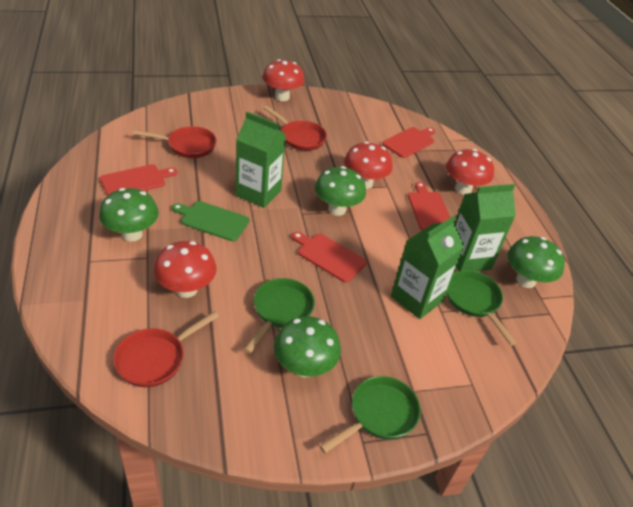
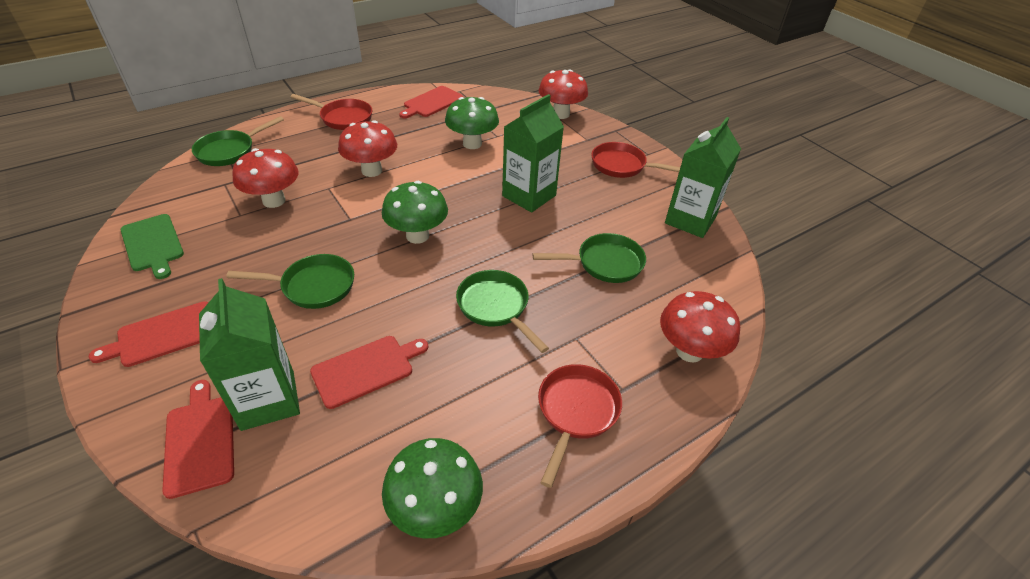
green mushroom: [99,188,159,242] [274,316,341,378] [315,166,366,216] [508,236,565,288] = 4 -> [382,181,448,244] [382,438,483,538] [445,97,499,149] = 3
green pan: [244,278,315,353] [319,376,421,453] [446,270,517,346] = 3 -> [192,116,284,166] [226,254,354,309] [456,270,549,353] [533,233,646,283] = 4

